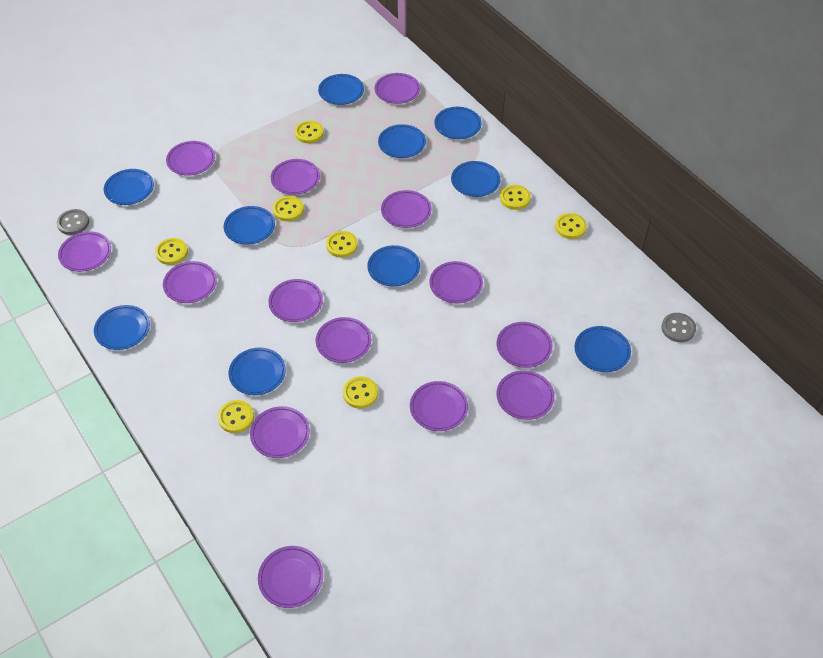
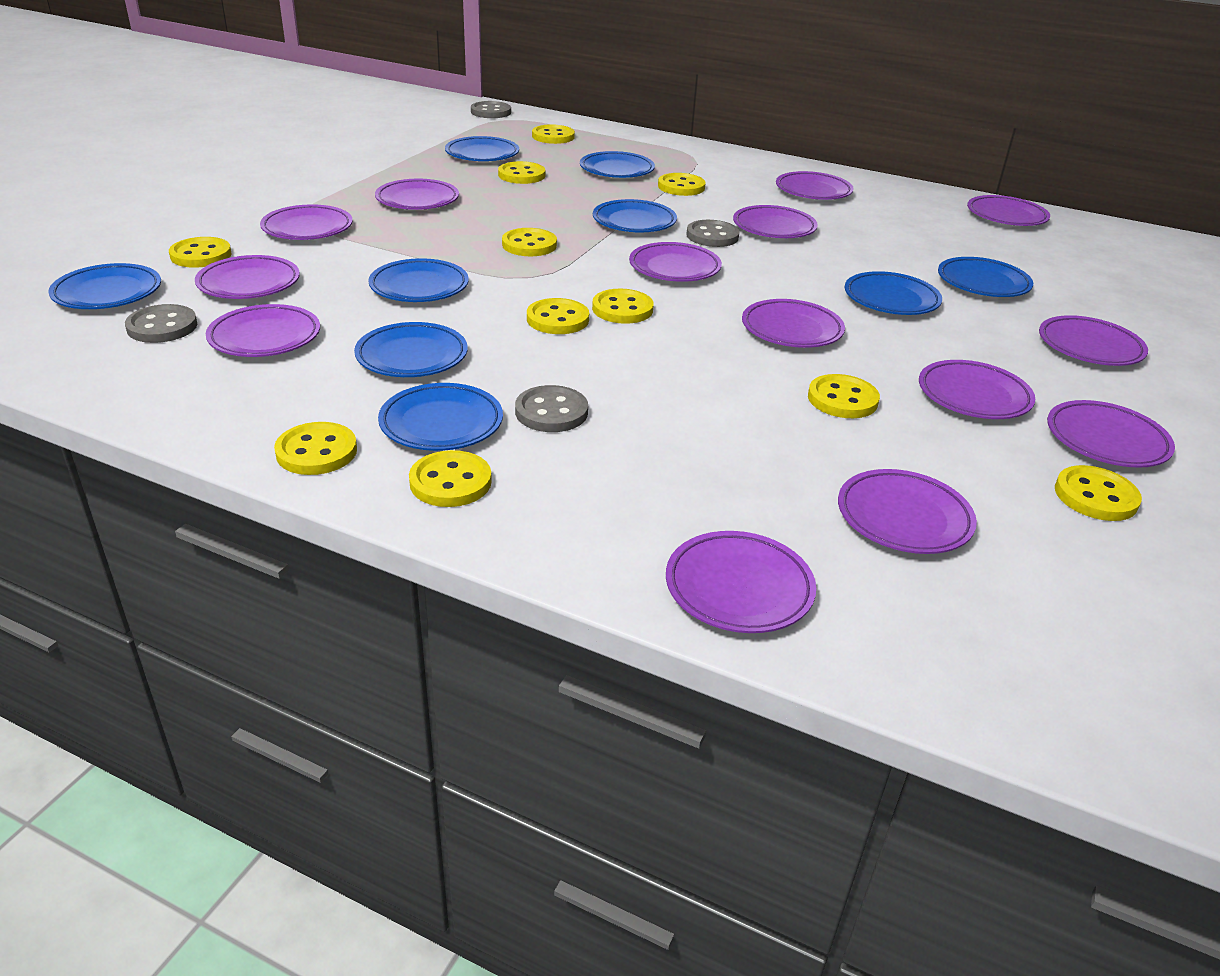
blue plate: [94,305,150,350] [104,169,154,205] [224,206,275,245] [228,348,286,395] [318,74,364,105] [367,245,420,286] [378,124,426,158] [434,107,482,139] [451,161,500,197] [574,326,631,372] = 10 -> [48,263,161,309] [354,322,468,377] [368,258,469,302] [378,383,503,451] [445,136,519,161] [580,151,655,178] [593,199,677,232] [845,271,942,315] [938,257,1033,297] = 9
grey button: [57,209,89,235] [661,313,696,342] = 2 -> [125,304,197,343] [471,101,511,118] [515,385,588,432] [686,220,740,247] = 4
yellow button: [155,238,188,265] [218,400,254,433] [273,196,304,221] [295,121,324,143] [326,231,358,258] [343,376,378,408] [500,185,531,210] [555,213,587,239] = 8 -> [169,237,231,268] [274,422,357,475] [409,450,492,507] [498,161,545,184] [502,228,557,256] [527,298,589,334] [532,124,575,144] [592,289,654,324] [658,173,706,196] [808,374,880,418] [1055,465,1142,521] = 11

